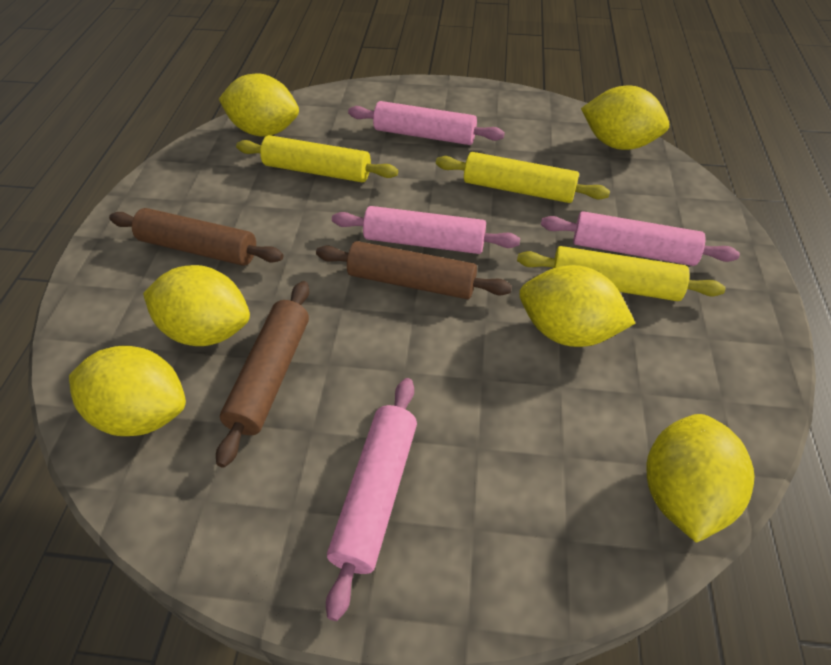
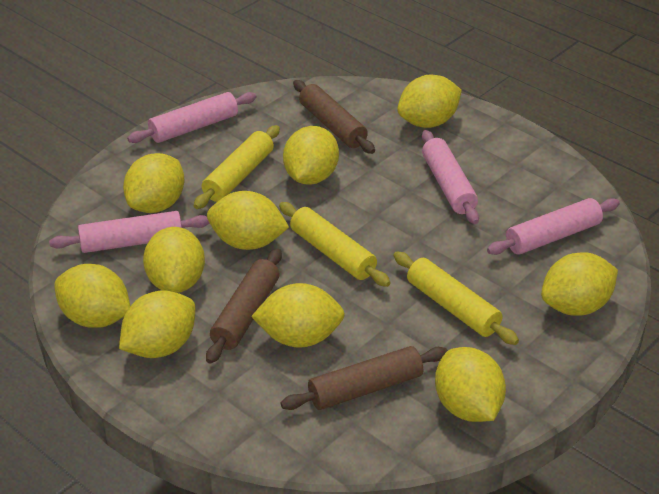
yellow lemon: [69,346,186,436] [143,265,250,346] [219,73,299,137] [520,265,635,347] [581,86,669,150] [647,414,754,543] = 6 -> [54,264,130,328] [119,290,195,358] [123,153,184,213] [143,227,205,293] [207,191,289,250] [251,283,345,348] [283,126,339,185] [397,75,462,128] [435,347,506,422] [541,252,618,316] = 10

